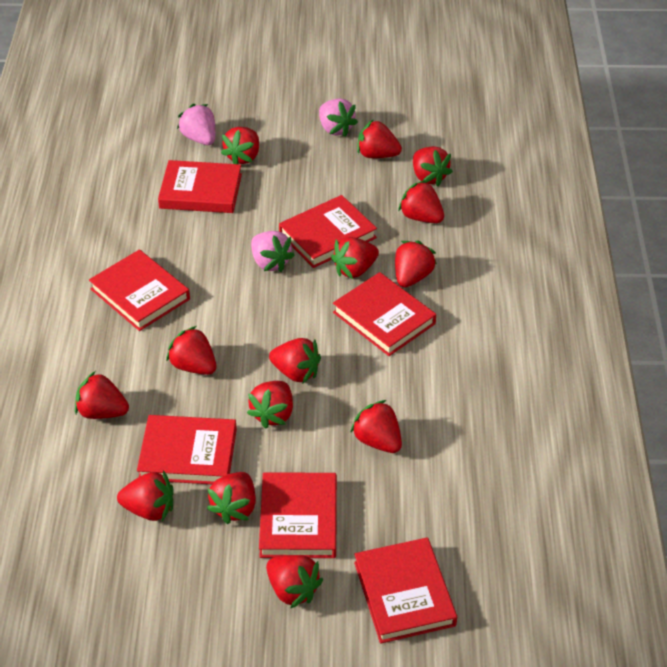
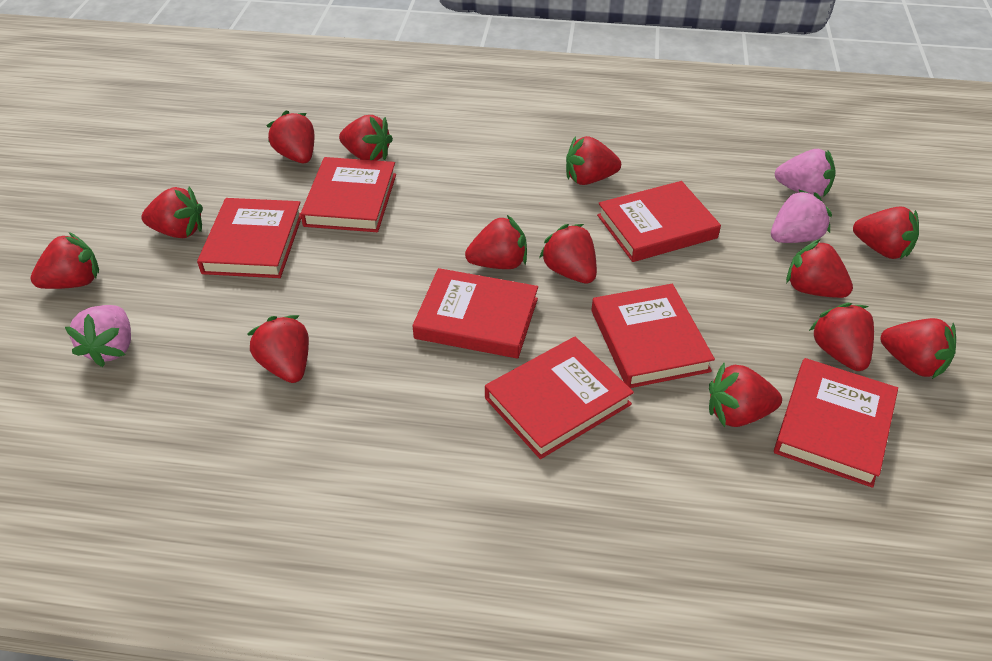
red strawberry: [75,371,129,419] [117,470,174,521] [166,326,216,375] [207,472,256,524] [221,127,259,164] [247,381,293,429] [266,555,323,609] [269,338,321,383] [331,237,379,279] [350,400,402,453] [357,119,402,158] [395,240,437,288] [398,180,444,223] [413,146,453,186] = 14 -> [30,232,99,289] [141,187,203,238] [247,315,309,383] [266,111,314,163] [339,115,393,161] [465,215,527,269] [539,224,597,284] [566,136,621,185] [709,363,782,427] [786,239,853,298] [809,303,874,371] [853,206,919,259] [880,318,956,379] = 13

